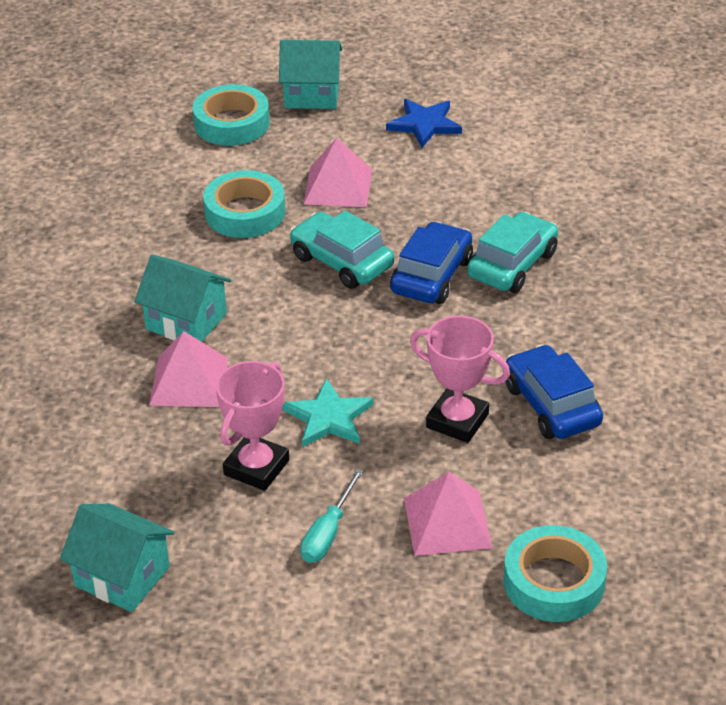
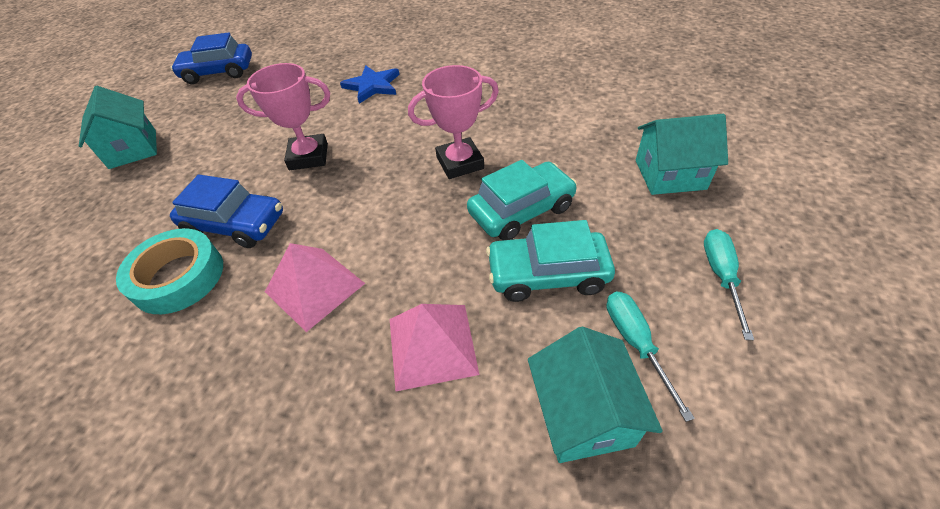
pink pyramid: [149,331,228,407] [304,138,372,207] [404,472,492,556] = 3 -> [265,243,365,332] [390,304,479,391] = 2
turquoise screwdriver: [300,469,364,563] = 1 -> [607,292,695,422] [704,229,754,340] = 2
turquoise star: [283,379,374,447] = 1 -> none = 0
turquoise tape: [193,84,270,146] [203,170,285,238] [503,525,607,622] = 3 -> [116,229,223,314] = 1

